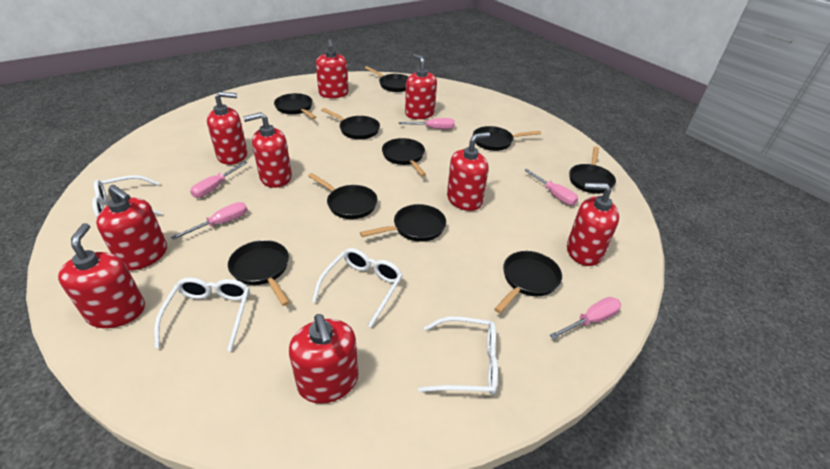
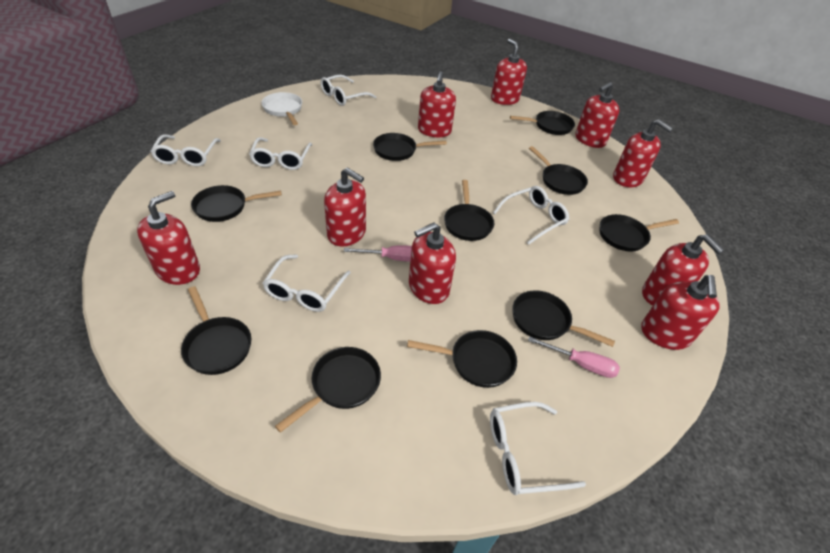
pink screwdriver: [171,202,247,240] [190,161,248,198] [399,118,455,129] [524,169,578,205] [550,297,621,339] = 5 -> [344,245,412,262] [528,336,620,378] = 2
white glasses: [92,175,162,218] [154,278,250,352] [312,248,403,327] [418,317,498,395] = 4 -> [150,134,221,166] [249,137,312,170] [263,255,351,312] [321,75,376,106] [490,402,586,495] [493,186,569,245] = 6
white pan: none = 0 -> [261,92,302,125] = 1

